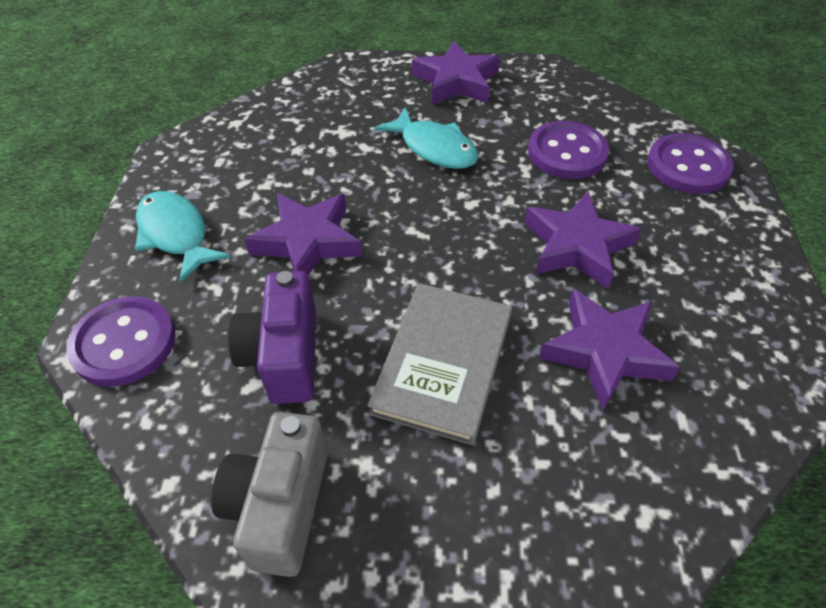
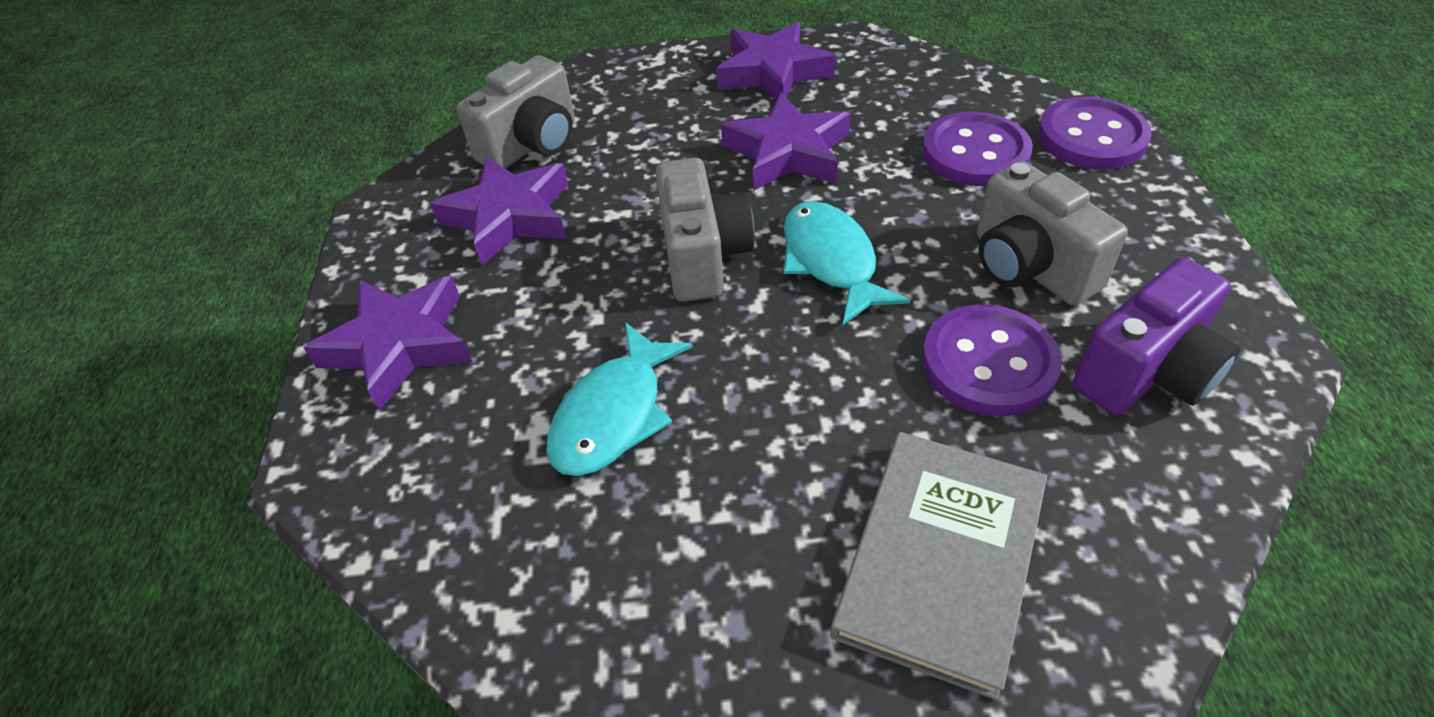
grey camera: [211,412,328,577] = 1 -> [456,55,575,168] [656,158,754,302] [977,161,1128,306] = 3

